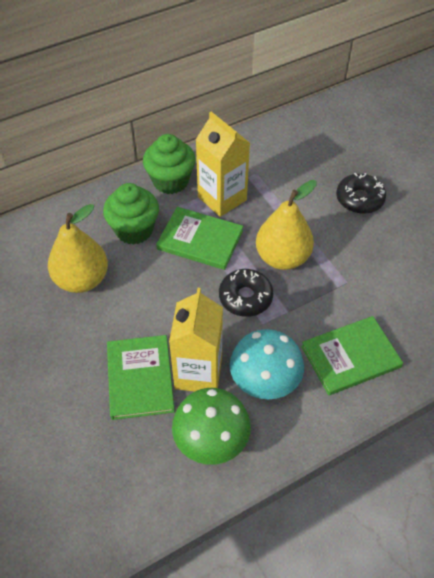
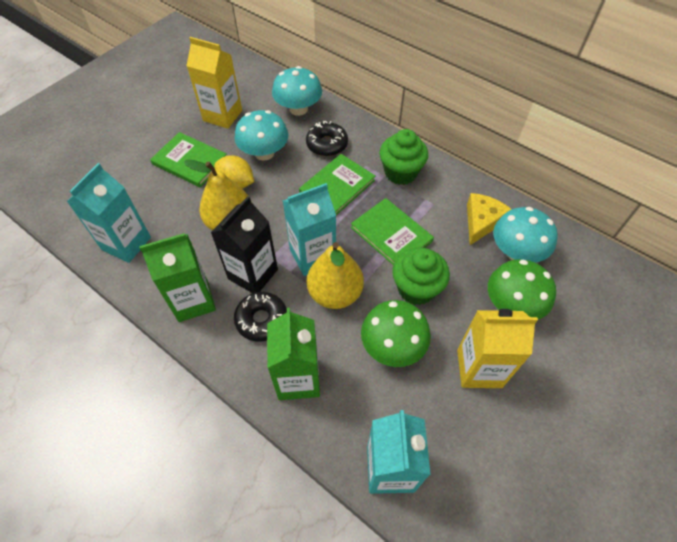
black carton: none = 0 -> [211,196,278,293] = 1
green carton: none = 0 -> [139,233,216,322] [267,308,320,400] = 2
green mushroom: [172,388,251,465] = 1 -> [361,300,431,367] [488,259,556,319] = 2
turquoise carton: none = 0 -> [67,163,151,263] [283,183,336,276] [367,410,431,494] = 3
turquoise mushroom: [230,329,304,399] = 1 -> [235,110,288,161] [272,66,322,116] [493,207,558,262] = 3
yellow cheese: none = 0 -> [467,193,511,245] = 1
yellow lemon: none = 0 -> [214,155,254,189] = 1

